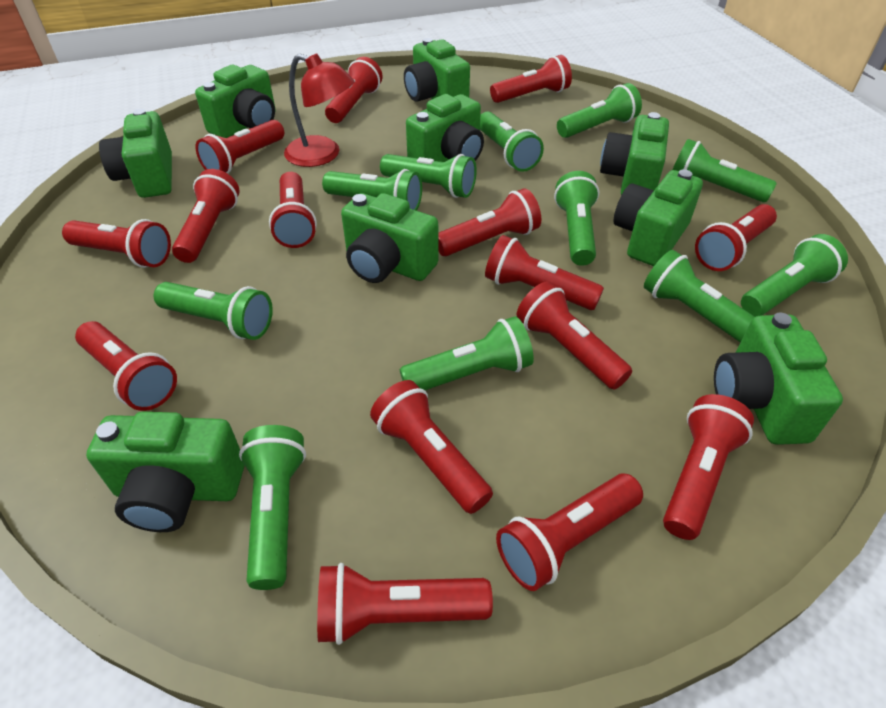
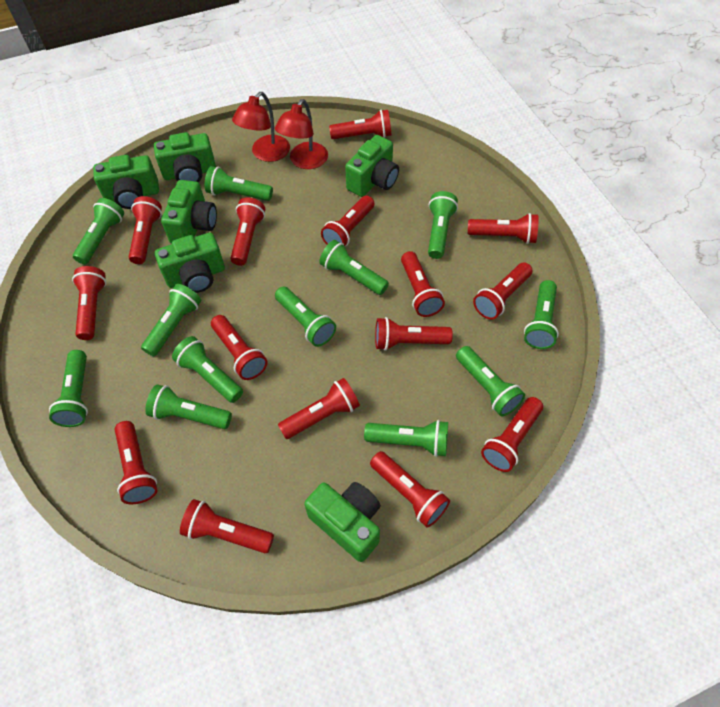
green camera: [86,411,245,532] [99,109,172,198] [195,65,276,138] [341,193,439,283] [404,38,470,102] [406,94,484,162] [600,112,669,195] [614,169,703,266] [714,313,843,445] = 9 -> [93,155,159,209] [154,132,216,183] [155,233,225,293] [161,180,217,244] [304,482,381,562] [345,135,399,197] = 6
green flashlight: [154,282,273,340] [239,425,306,590] [322,169,422,211] [380,154,477,198] [400,316,534,390] [480,112,544,172] [554,171,599,266] [557,83,642,138] [644,250,755,342] [673,139,777,202] [741,234,848,317] = 11 -> [49,350,88,427] [73,198,124,264] [141,284,201,356] [145,384,232,429] [172,336,243,403] [205,166,273,201] [275,287,336,347] [319,240,389,295] [364,420,448,457] [428,191,458,259] [456,346,525,416] [524,280,559,349] = 12
red lamp: [284,53,355,167] = 1 -> [232,92,290,162] [275,99,328,169] = 2

